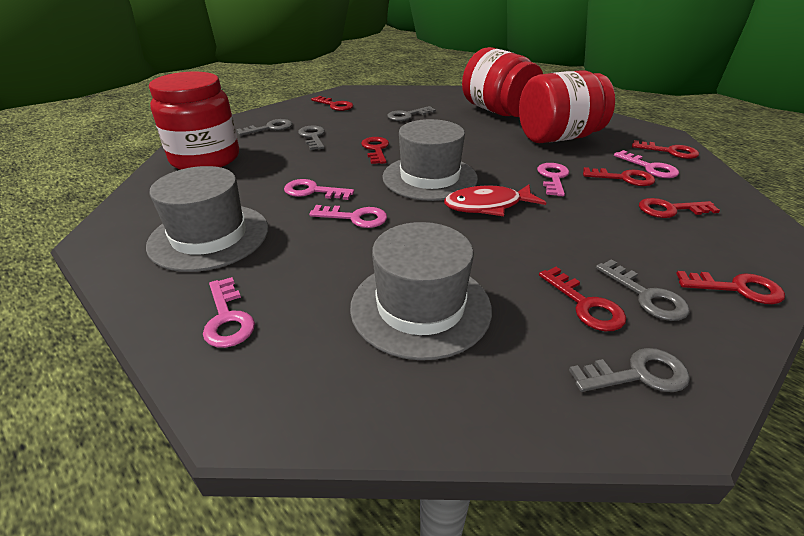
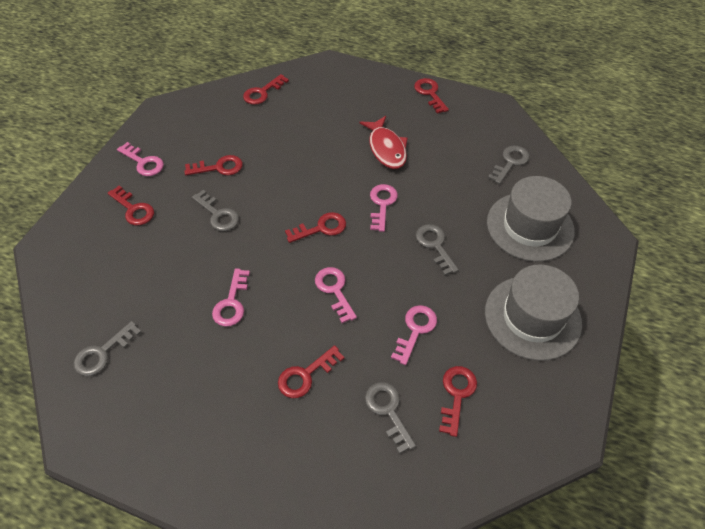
grey hat: [146,166,269,272] [350,222,492,360] [382,119,478,201] = 3 -> [485,264,582,361] [487,176,575,262] = 2
red jar: [149,72,239,170] [462,47,543,117] [519,70,615,143] = 3 -> none = 0

